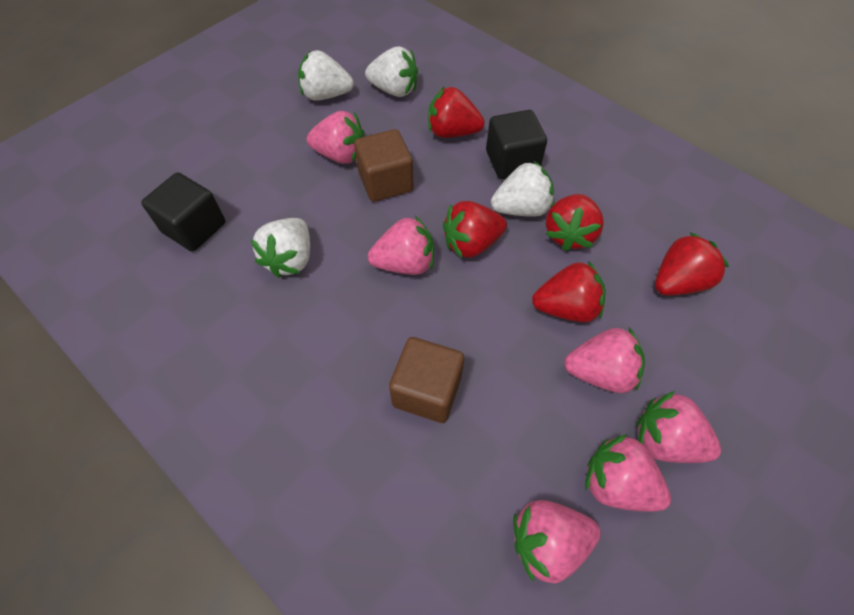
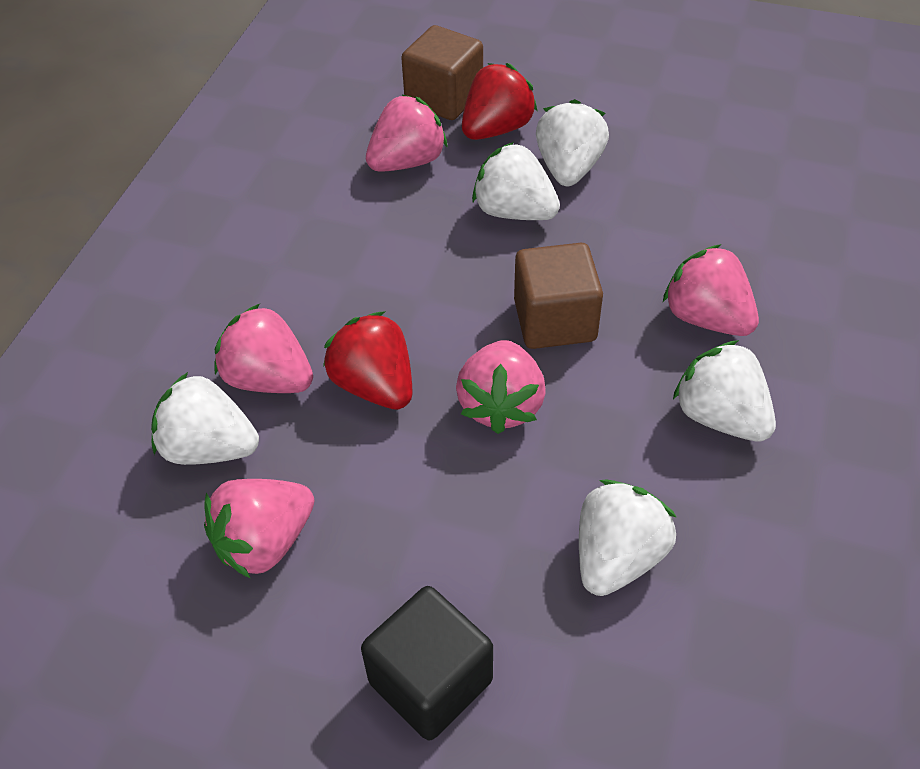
black cube: [141,172,225,252] [486,110,547,179] = 2 -> [361,586,493,741] = 1
pink strawberry: [307,111,364,164] [368,216,434,275] [513,500,601,583] [564,328,645,393] [585,434,671,512] [637,391,721,463] = 6 -> [204,479,314,579] [214,304,313,393] [366,94,448,172] [456,340,546,434] [663,244,759,336] = 5
red strawberry: [428,86,485,138] [443,201,507,258] [532,261,606,322] [546,194,604,251] [655,232,729,295] = 5 -> [323,311,412,410] [462,63,537,140] = 2
white strawberry: [250,218,310,278] [298,50,354,100] [365,46,418,97] [491,160,554,217] = 4 -> [151,372,259,465] [472,142,560,220] [536,99,609,186] [579,479,677,596] [673,340,776,442] = 5

